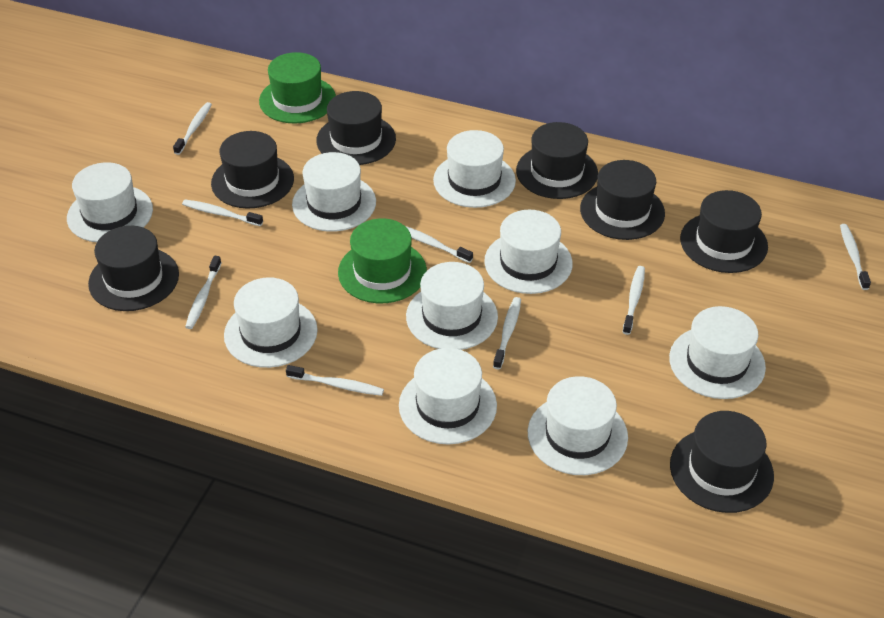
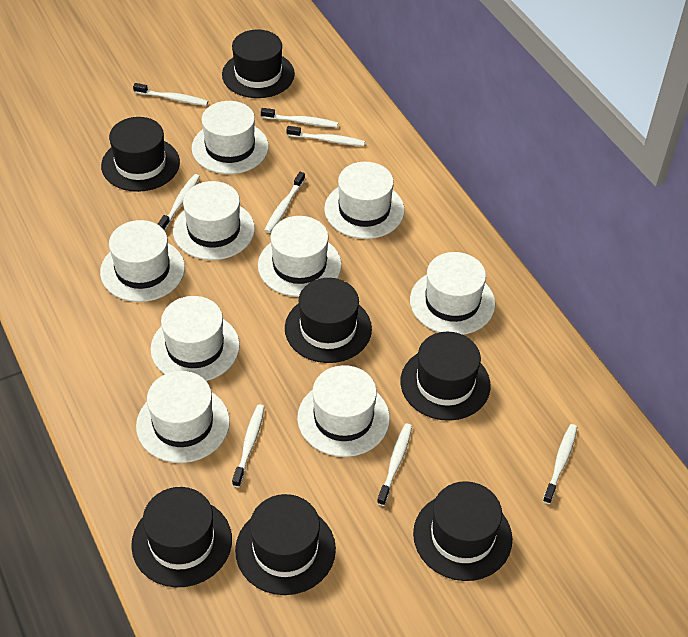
green hat: [259,52,336,124] [338,218,427,303] = 2 -> none = 0

